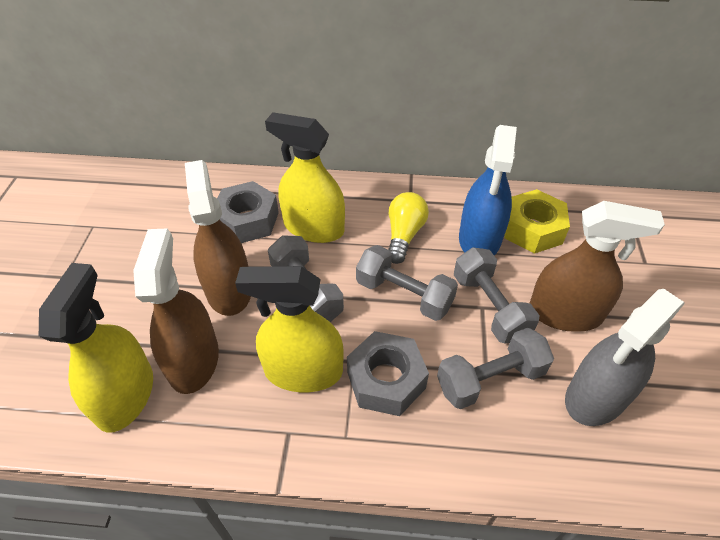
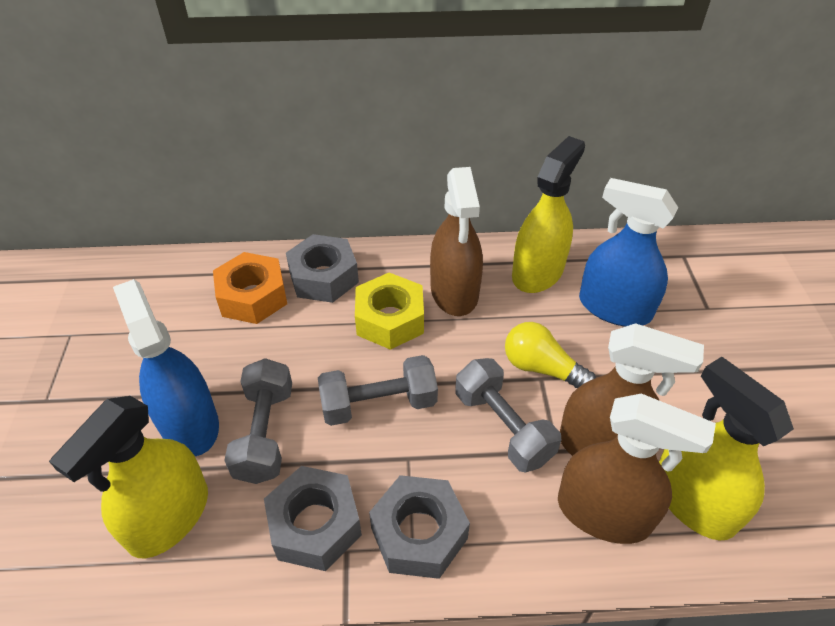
blue spray bottle: [459,125,517,255] = 1 -> [113,279,219,456] [579,178,678,326] = 2
grey dumbbell: [268,236,344,322] [356,245,458,321] [437,328,554,409] [454,247,539,343] = 4 -> [224,358,292,484] [318,355,438,426] [455,358,561,473] = 3
grey nut: [217,181,279,243] [347,331,429,416] = 2 -> [264,466,362,571] [286,234,359,303] [369,475,470,579] = 3
grey spray bottle: [565,289,685,426] = 1 -> none = 0
orange nut: none = 0 -> [213,252,287,324] = 1

